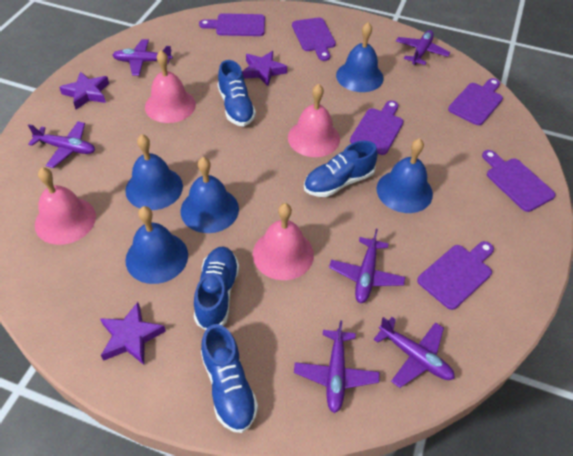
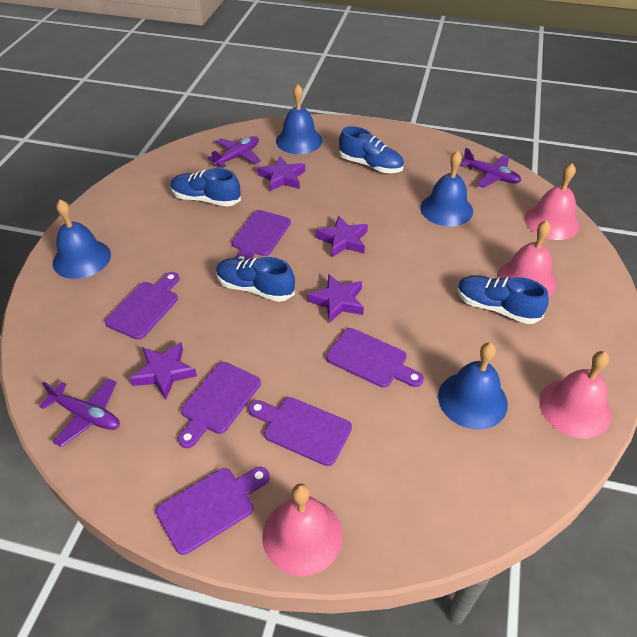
blue bell: [125,134,183,210] [125,206,188,284] [180,157,239,233] [336,22,384,92] [377,138,433,213] = 5 -> [53,200,111,279] [276,84,322,154] [420,151,473,227] [438,343,508,430] = 4
purple plane: [28,121,95,168] [112,39,173,76] [294,320,379,413] [329,229,405,303] [373,317,455,388] [396,30,450,65] = 6 -> [39,378,120,447] [207,136,261,168] [460,148,521,188] = 3
purple star: [59,71,109,109] [100,302,166,365] [242,51,287,86] = 3 -> [130,342,197,400] [258,156,305,191] [308,274,364,323] [316,215,368,257] = 4

